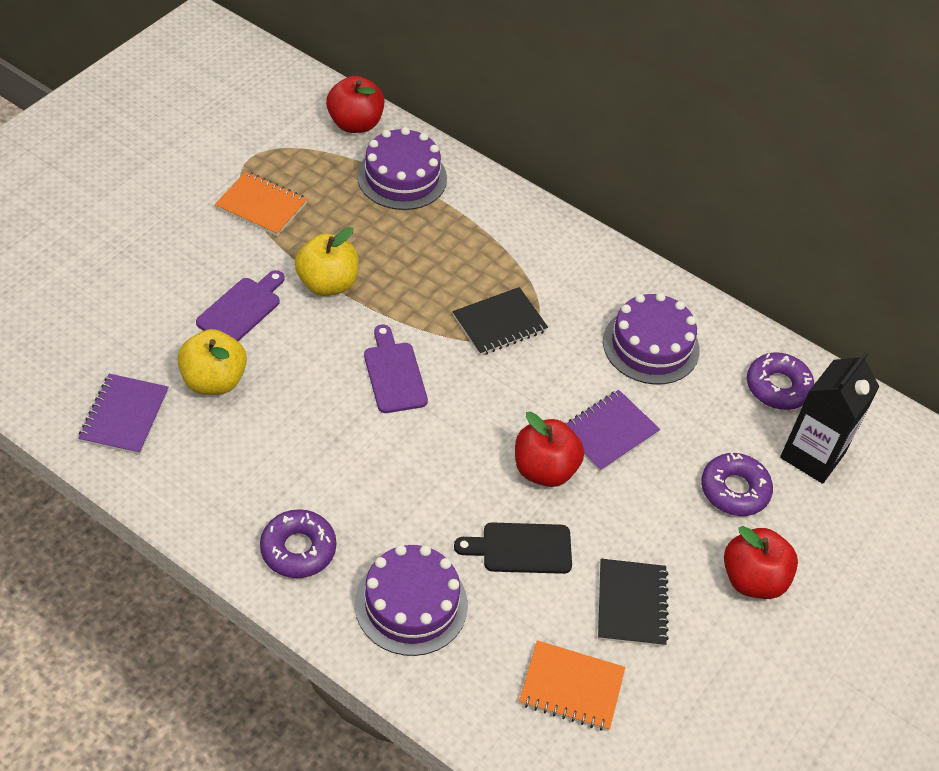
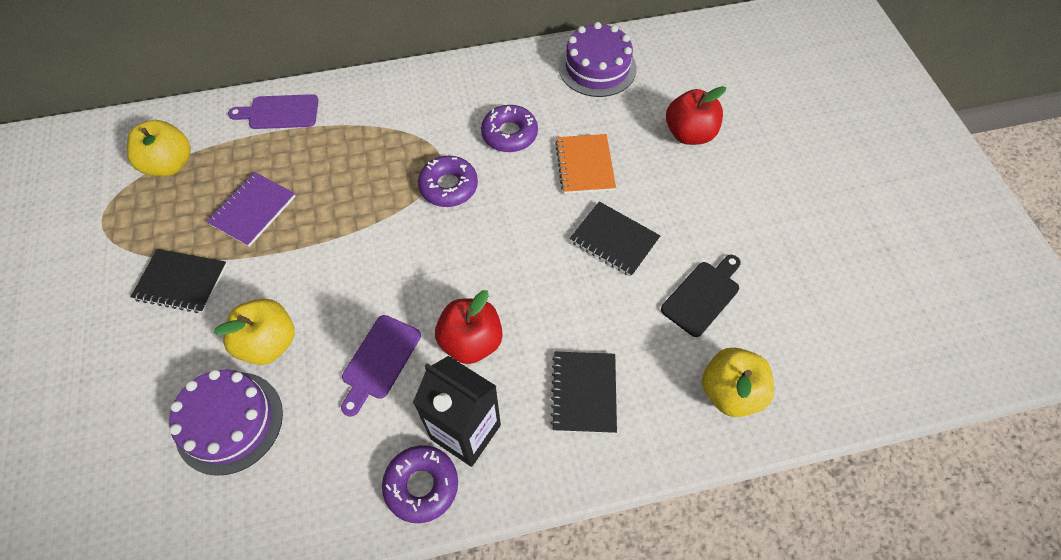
black notebook: [453,287,548,356] [598,559,669,647] = 2 -> [131,249,227,313] [550,352,617,434] [570,201,660,277] = 3
orange notebook: [215,171,307,236] [519,640,625,731] = 2 -> [555,134,616,194] = 1
purple cake: [355,545,468,656] [357,127,447,210] [603,293,700,385] = 3 -> [169,370,283,476] [559,22,637,97] = 2
purple notebook: [78,374,169,455] [565,390,660,472] = 2 -> [206,172,296,247] = 1
red apple: [326,76,385,133] [515,412,584,487] [724,526,798,599] = 3 -> [435,290,503,364] [666,86,726,145] = 2
yellow apple: [177,329,247,395] [295,227,359,296] = 2 -> [127,120,191,176] [214,299,295,365] [702,348,774,417] = 3

